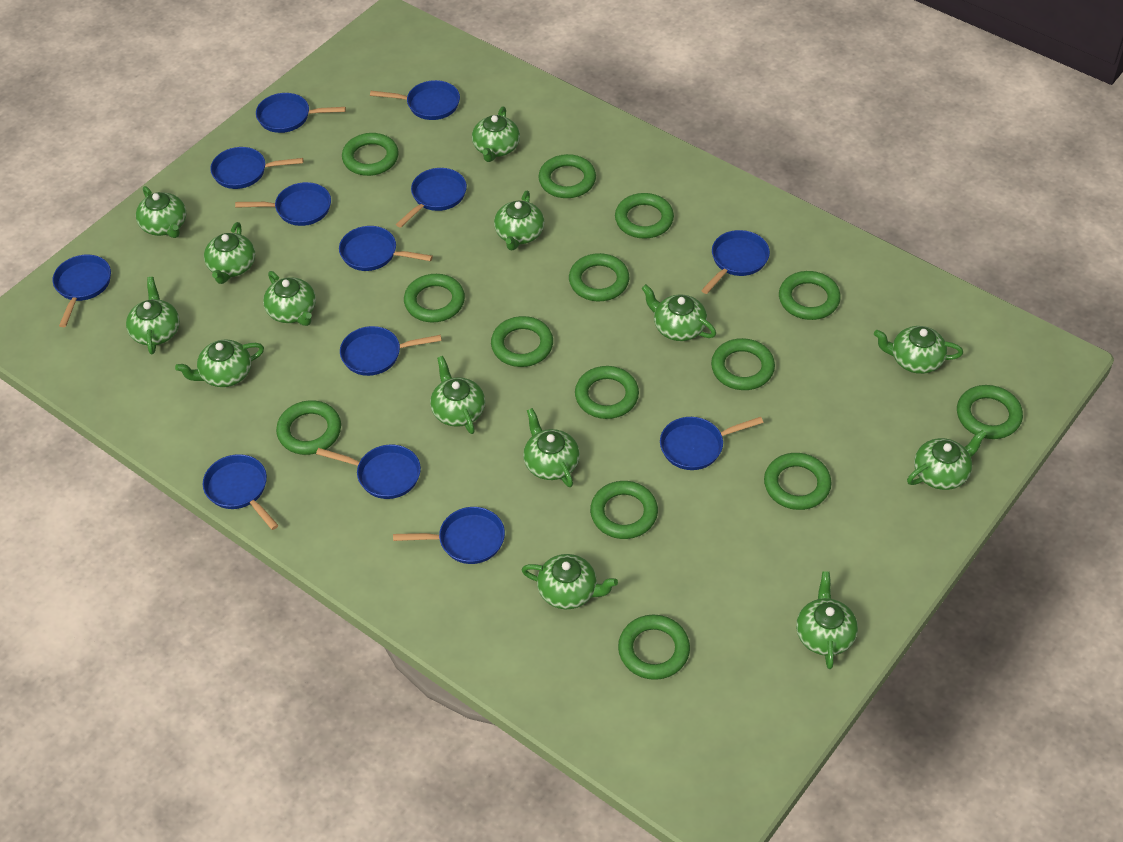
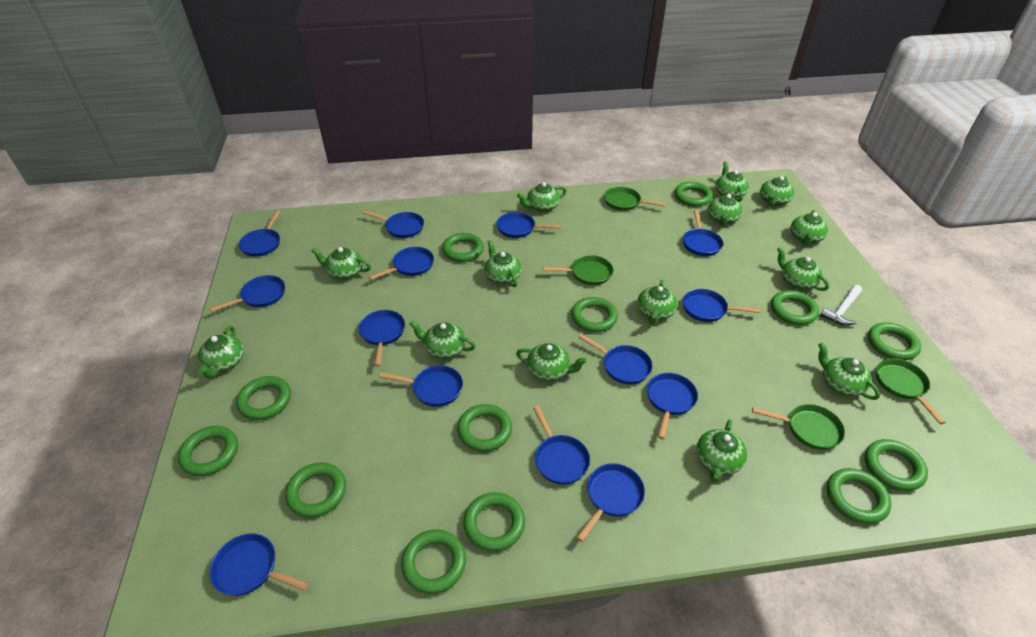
blue pan: [53,255,111,327] [203,454,278,530] [210,147,303,189] [235,182,331,226] [256,93,346,133] [316,445,421,499] [339,226,433,271] [340,326,442,376] [370,80,460,120] [393,507,505,564] [396,168,467,228] [660,417,763,470] [701,230,770,294] = 13 -> [210,275,285,312] [210,533,309,596] [239,210,280,257] [359,310,405,367] [363,210,424,238] [369,247,434,280] [379,365,463,407] [496,212,562,238] [533,406,590,485] [576,463,645,542] [578,334,652,384] [647,373,698,439] [683,210,723,256] [683,289,761,322] = 14
green pan: none = 0 -> [543,255,613,285] [604,187,666,211] [752,404,845,450] [876,358,946,424] = 4
green ring: [276,400,341,455] [342,133,399,176] [404,274,465,322] [491,316,553,367] [538,154,596,198] [569,253,629,301] [575,366,639,419] [590,481,658,539] [615,193,674,239] [618,615,690,680] [711,338,775,390] [764,453,832,510] [779,271,841,320] [957,385,1023,439] = 14 -> [178,426,238,476] [236,376,291,420] [285,463,346,518] [401,529,466,594] [442,233,484,262] [457,404,512,452] [463,492,525,552] [571,297,618,332] [674,182,713,207] [771,290,819,325] [827,468,891,524] [865,439,928,491] [868,322,921,360] = 13
white hammer: none = 0 -> [820,285,862,326] = 1

